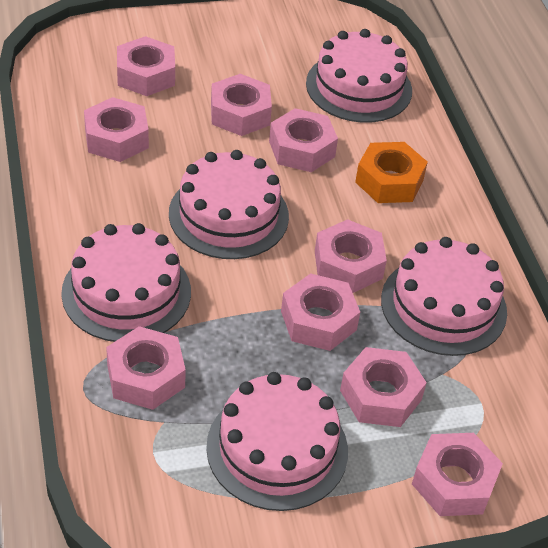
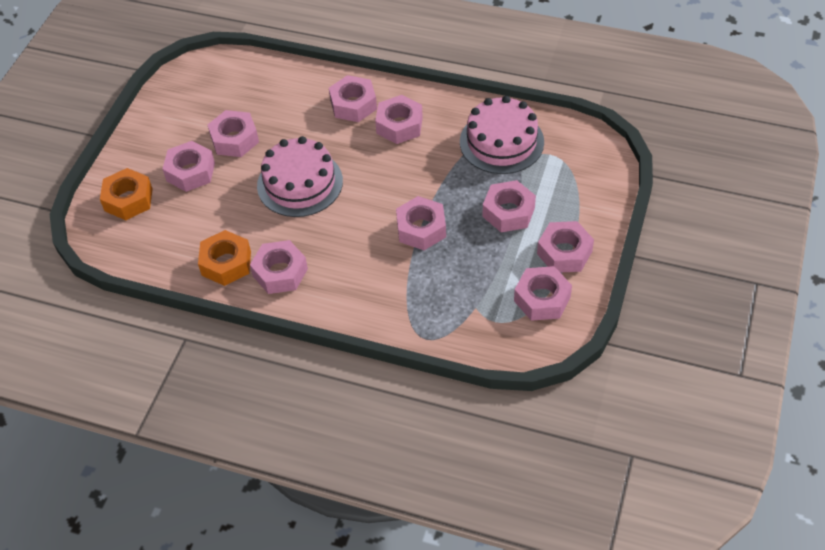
orange nut: [355,142,428,203] = 1 -> [100,168,153,220] [198,230,251,286] = 2
pink cake: [61,223,191,342] [169,150,289,259] [206,372,348,511] [306,29,412,123] [381,237,507,356] = 5 -> [257,136,343,217] [460,96,544,174] = 2

